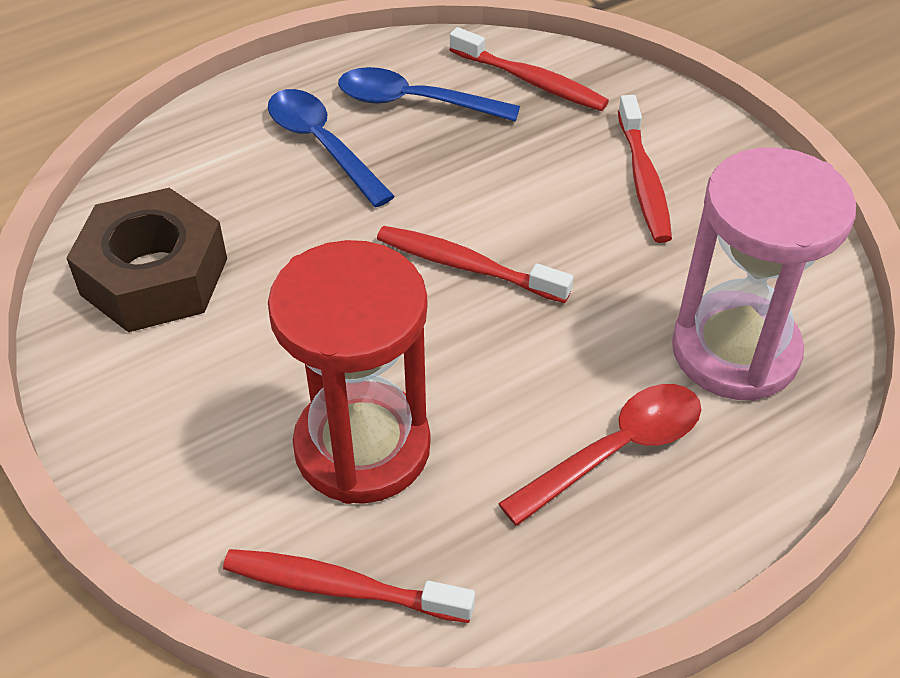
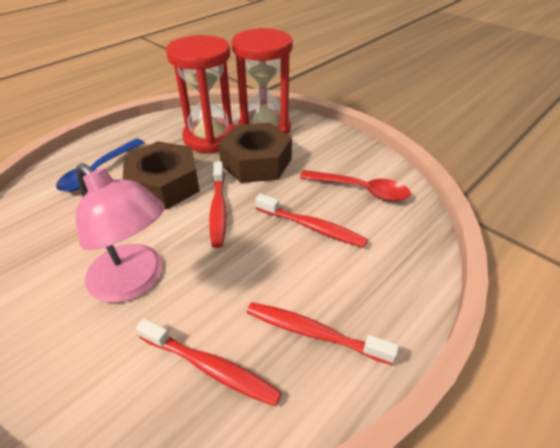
blue spoon: [268,89,395,207] [338,67,520,122] = 2 -> [56,138,144,192] = 1
brown nut: [67,188,227,332] = 1 -> [123,141,200,210] [218,123,292,183] = 2
pink hourglass: [672,147,856,401] = 1 -> none = 0
pink lamp: none = 0 -> [76,163,165,303] = 1
red hourglass: [268,240,431,504] = 1 -> [166,35,235,153] [231,28,293,135] = 2

